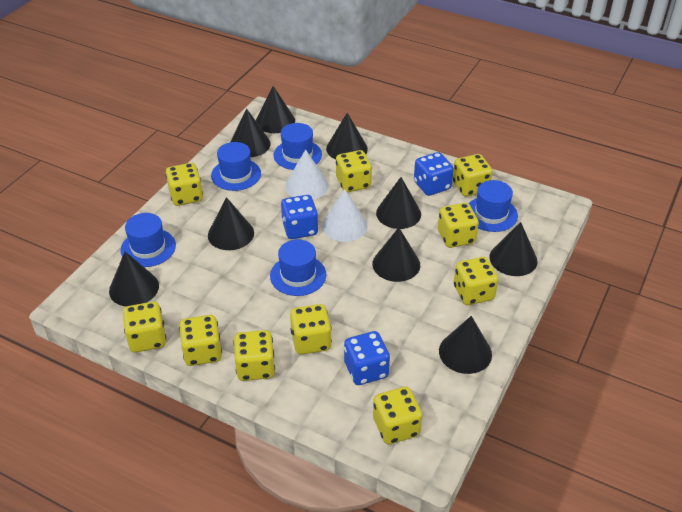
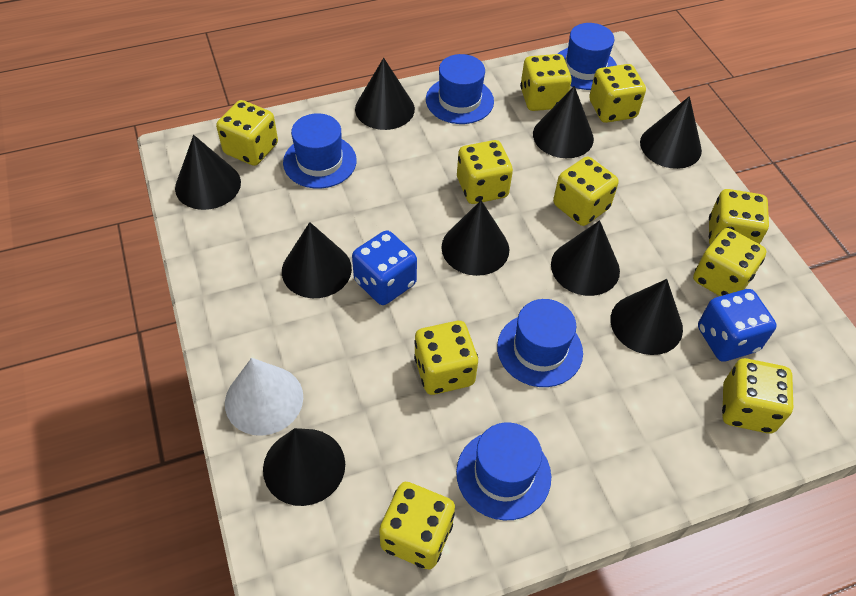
blue dice: [281,195,318,239] [344,331,390,385] [414,152,454,196] = 3 -> [352,230,417,305] [698,289,777,362] = 2
white cone: [285,149,329,200] [322,189,368,242] = 2 -> [225,358,303,436] = 1

